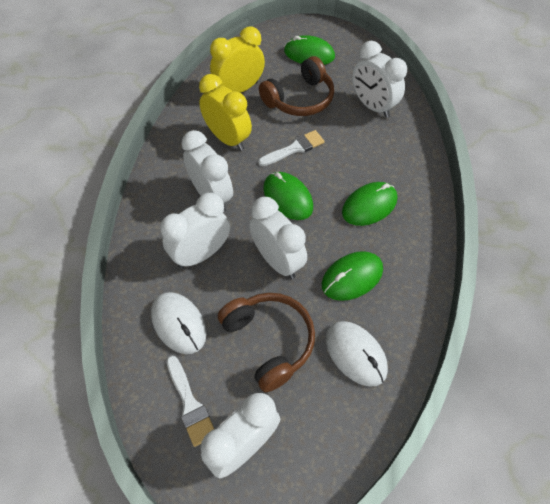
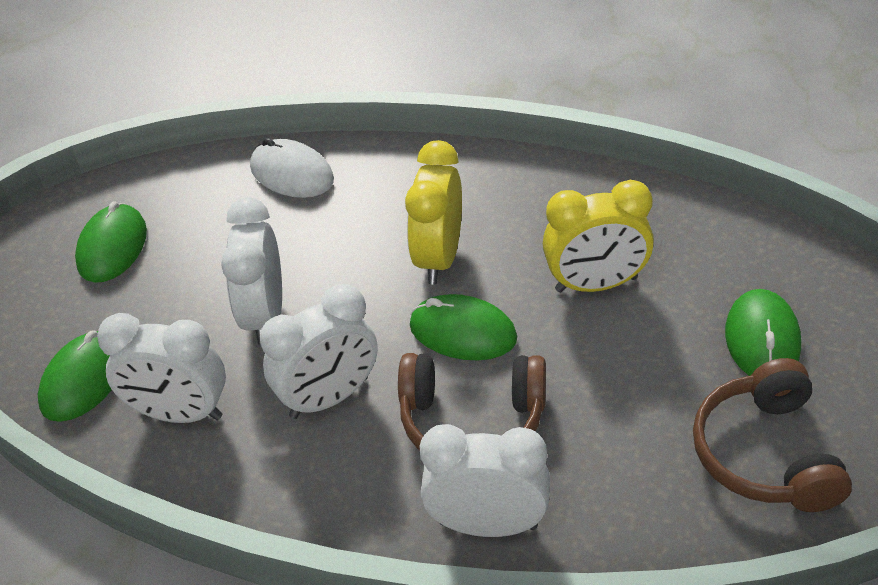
white brush: [166,356,214,447] [258,130,325,166] = 2 -> none = 0
white clock: [160,193,230,268] [181,130,233,212] [201,393,280,478] [249,197,307,279] [352,41,407,118] = 5 -> [97,313,226,423] [221,198,282,345] [260,284,378,419] [420,424,550,537] = 4
white mouse: [151,292,207,354] [326,321,388,387] = 2 -> [250,138,334,198] = 1

